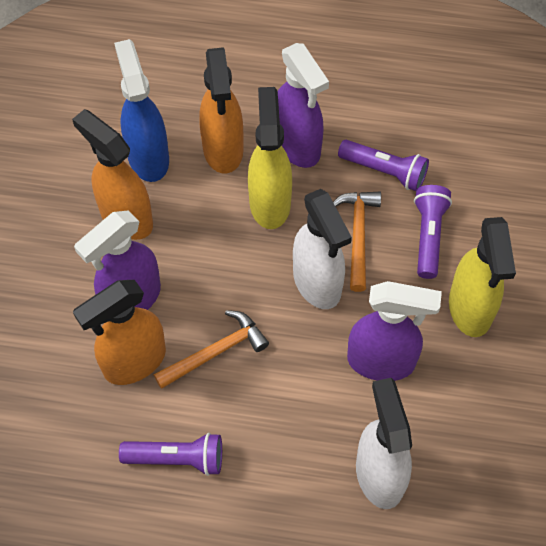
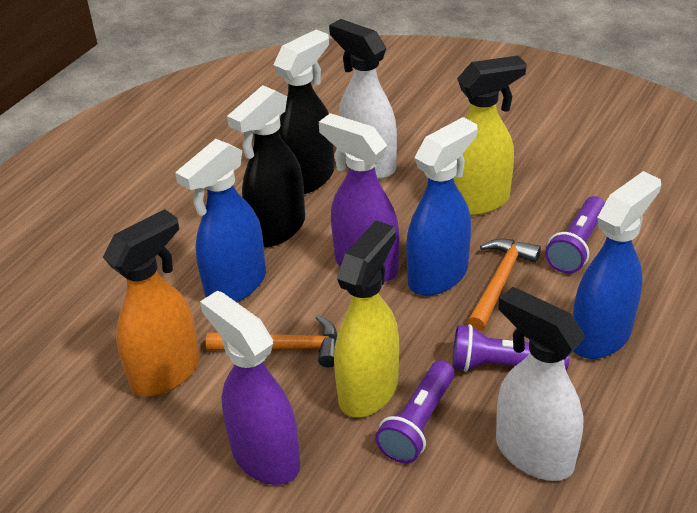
black spray bottle: none = 0 -> [227,85,305,247] [273,29,334,194] = 2
blue spray bottle: [114,39,169,182] = 1 -> [175,139,266,302] [406,117,477,296] [573,171,661,359] = 3
orange spray bottle: [72,109,153,240] [73,280,166,385] [199,47,243,174] = 3 -> [103,209,200,396] = 1
purple spray bottle: [74,210,161,310] [278,43,329,168] [347,281,442,381] = 3 -> [200,290,300,485] [319,113,399,282] = 2

